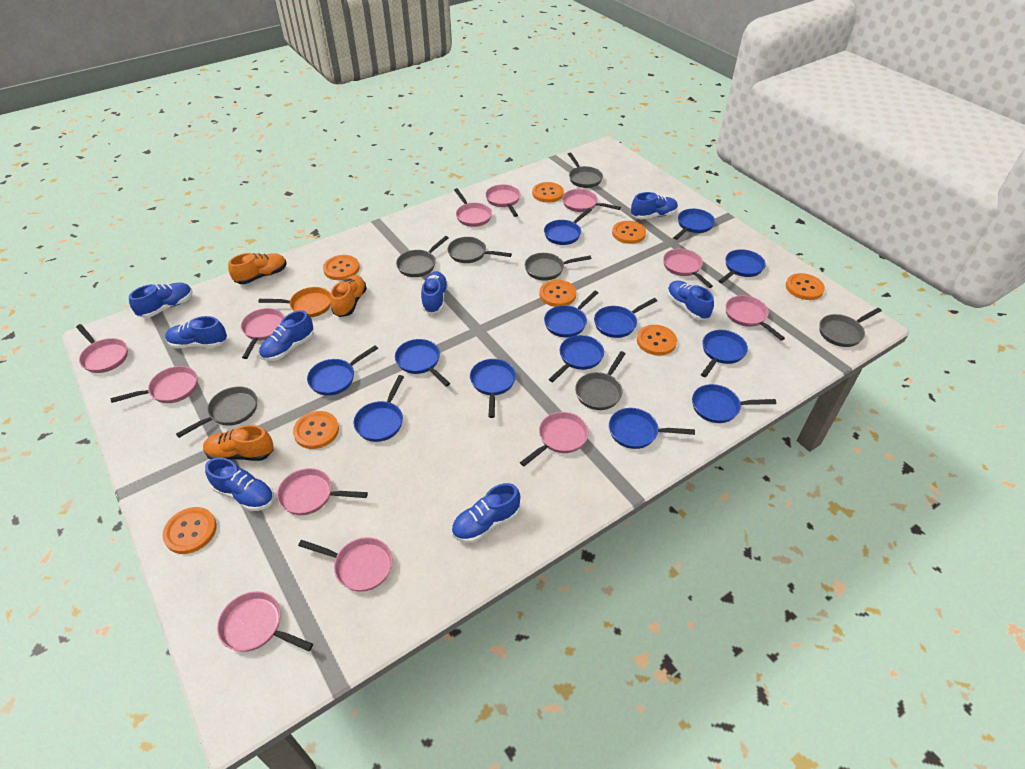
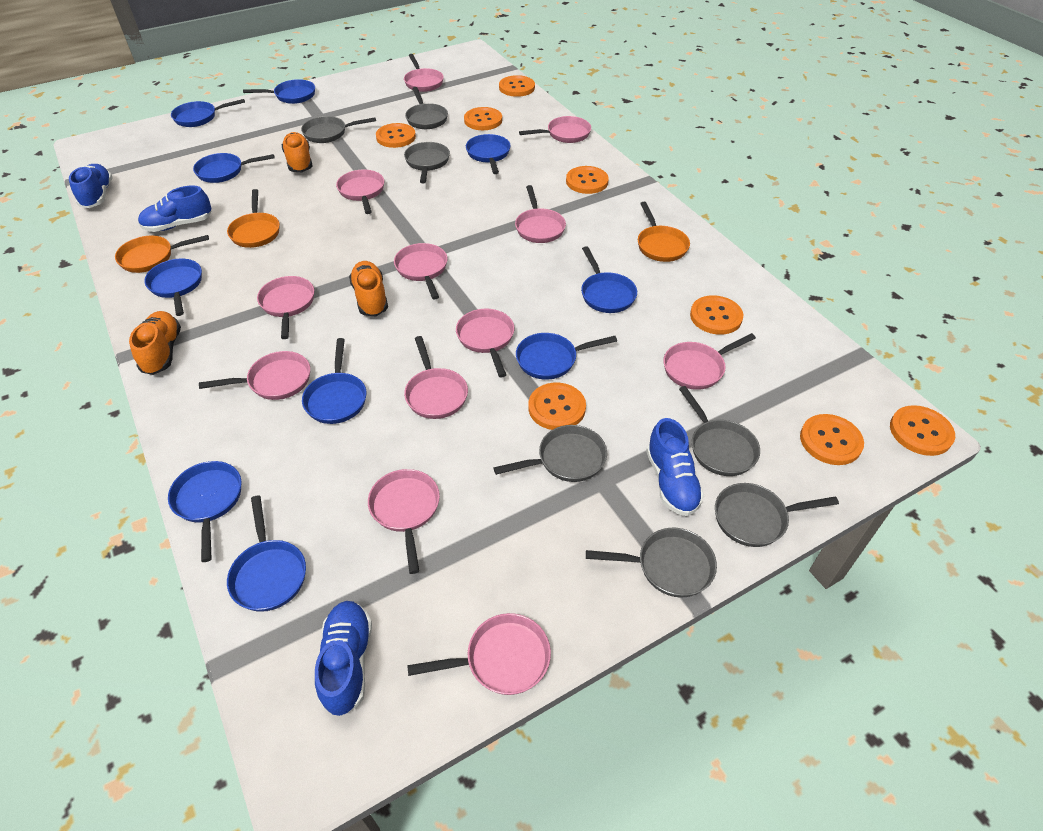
blue pan: [307,345,378,396] [354,375,404,442] [395,339,450,386] [470,359,516,418] [544,208,592,245] [544,291,598,337] [549,335,604,382] [594,298,657,338] [609,408,695,449] [673,209,715,240] [692,384,776,423] [701,330,748,377] [719,249,766,283] = 13 -> [144,259,202,316] [168,461,241,562] [171,99,245,127] [193,153,275,183] [227,495,306,612] [243,79,315,104] [302,338,366,424] [466,134,511,174] [516,333,617,380] [581,246,637,313] = 10
blue shoe: [129,283,193,318] [165,316,227,348] [205,457,274,511] [259,310,314,361] [421,271,448,314] [451,483,520,543] [631,192,678,220] [667,281,714,320] = 8 -> [69,164,113,208] [138,185,211,232] [315,601,372,716] [646,418,704,516] = 4
orange pan: [258,287,331,317] = 1 -> [115,235,209,273] [227,189,280,248] [638,202,690,262] = 3

